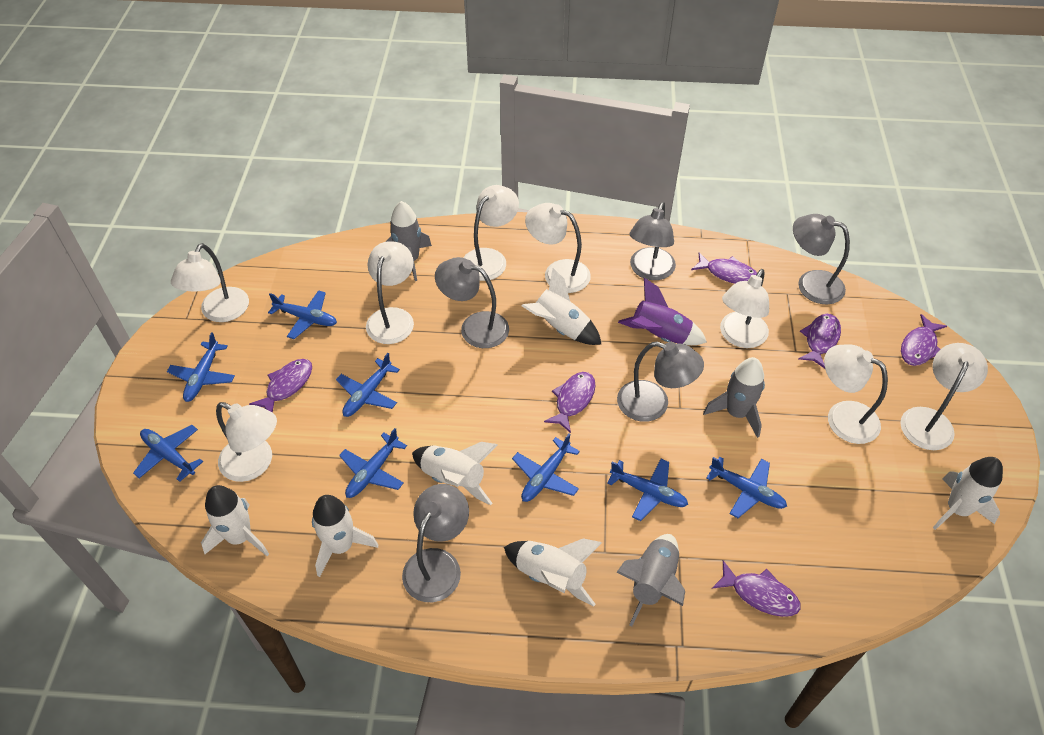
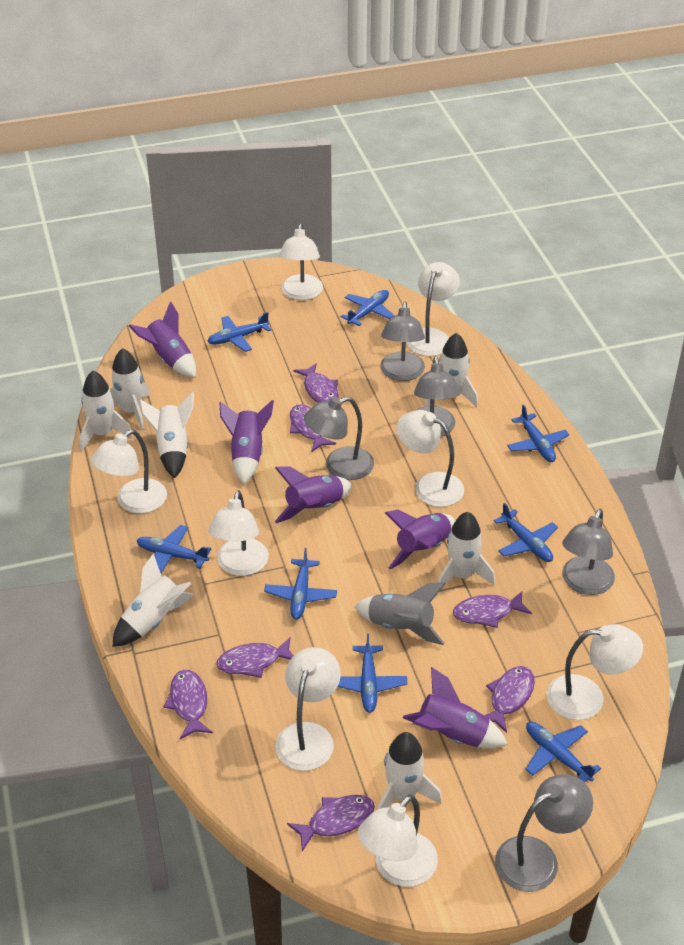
grey rocket: [385,201,432,281] [617,534,685,627] [703,357,765,438] = 3 -> [354,582,446,645] = 1
purple fish: [249,359,312,413] [544,372,595,433] [691,252,757,284] [712,560,801,617] [798,314,841,369] [901,314,947,366] = 6 -> [164,670,213,739] [216,637,294,678] [287,795,375,852] [290,404,336,452] [293,363,339,403] [453,591,532,628] [484,666,535,733] = 7
purple rocket: [618,278,707,345] = 1 -> [129,301,196,378] [219,400,274,484] [275,466,352,523] [385,510,455,570] [403,667,508,748] = 5
white rocket: [201,485,269,556] [312,495,378,577] [412,442,498,505] [504,538,602,606] [522,268,602,345] [933,457,1003,530] = 6 -> [80,371,133,451] [110,348,150,430] [113,553,194,647] [139,392,194,478] [377,732,442,810] [425,333,478,407] [438,512,495,586] = 7

